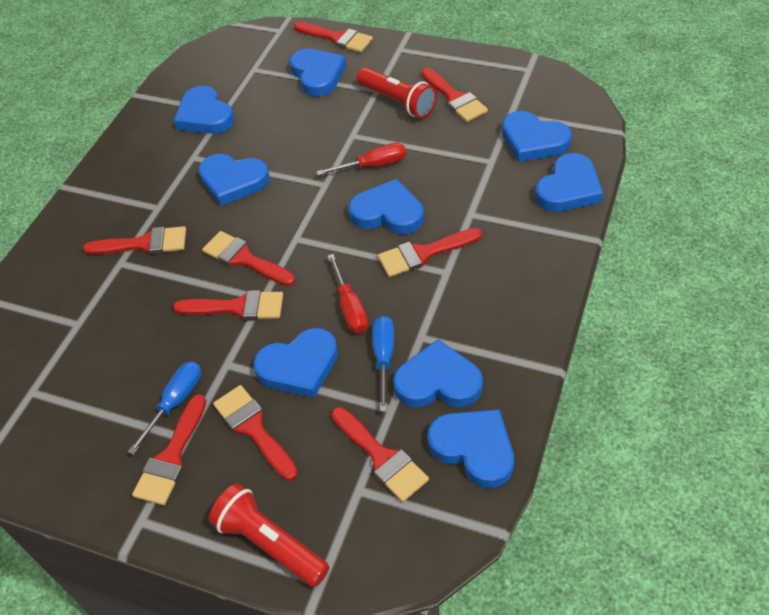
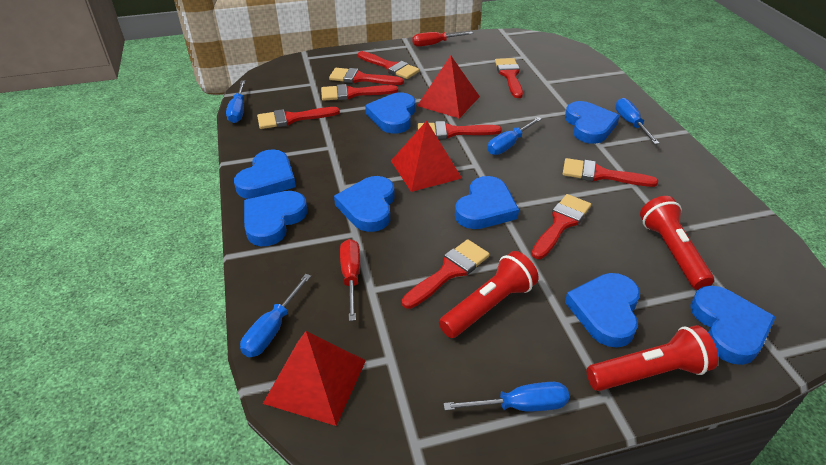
blue heart: [174,85,234,134] [198,154,270,206] [253,328,338,398] [290,48,346,97] [349,179,424,234] [393,339,483,408] [428,409,514,488] [502,111,572,162] [535,153,603,212] = 9 -> [234,149,296,199] [244,191,307,246] [334,176,395,232] [365,93,416,134] [455,176,519,229] [565,101,620,144] [565,273,640,348] [690,285,776,365] = 8
blue screwdriver: [128,362,201,455] [373,316,394,411] = 2 -> [226,80,245,123] [240,274,311,357] [443,382,569,411] [488,117,542,155] [615,98,660,144] = 5
red flashlight: [209,484,329,587] [357,67,437,118] = 2 -> [439,251,539,338] [587,325,718,391] [640,196,714,290] = 3
red pyramid: none = 0 -> [263,331,366,426] [391,121,462,192] [417,56,480,118] = 3

